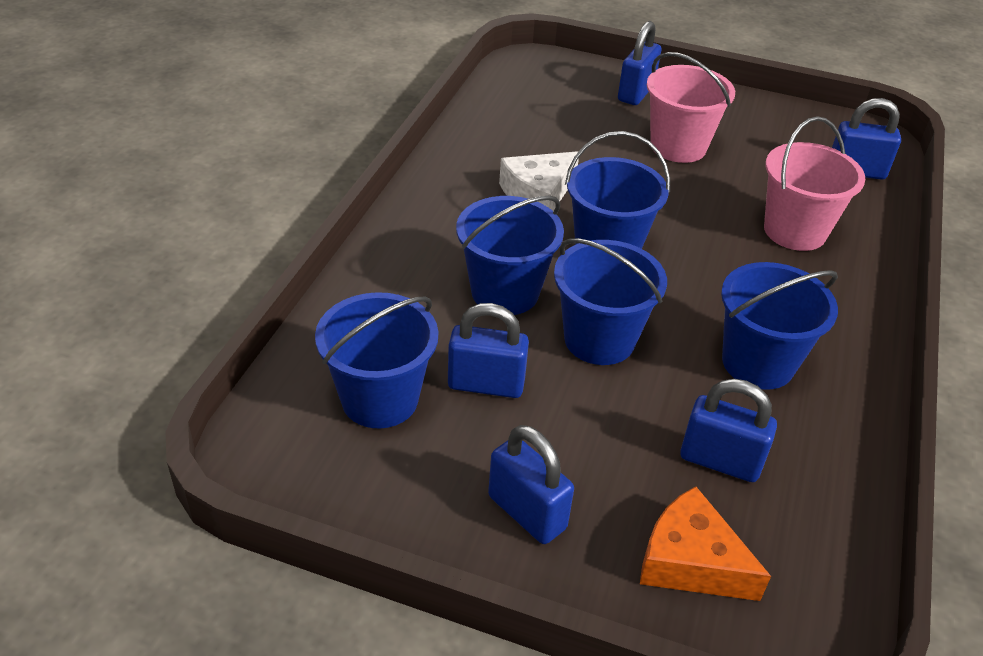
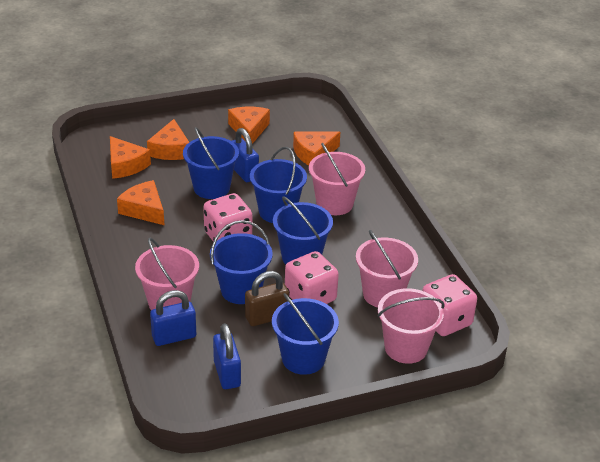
blue padlock: [448,303,529,398] [488,425,574,544] [618,21,661,105] [680,379,777,482] [832,98,901,180] = 5 -> [150,290,196,346] [213,323,241,389] [232,128,259,182] = 3
brown padlock: none = 0 -> [245,271,289,326] = 1
orange cheese: [640,486,771,601] = 1 -> [110,136,151,179] [117,180,164,225] [147,119,189,160] [228,107,270,144] [293,132,340,166] = 5
pink bucket: [647,52,735,163] [764,116,866,251] = 2 -> [135,238,199,310] [309,143,365,215] [356,230,418,307] [377,288,445,364] = 4
pink dice: none = 0 -> [203,193,252,242] [285,251,339,304] [422,274,477,336] = 3
white cheese: [499,151,579,211] = 1 -> none = 0

